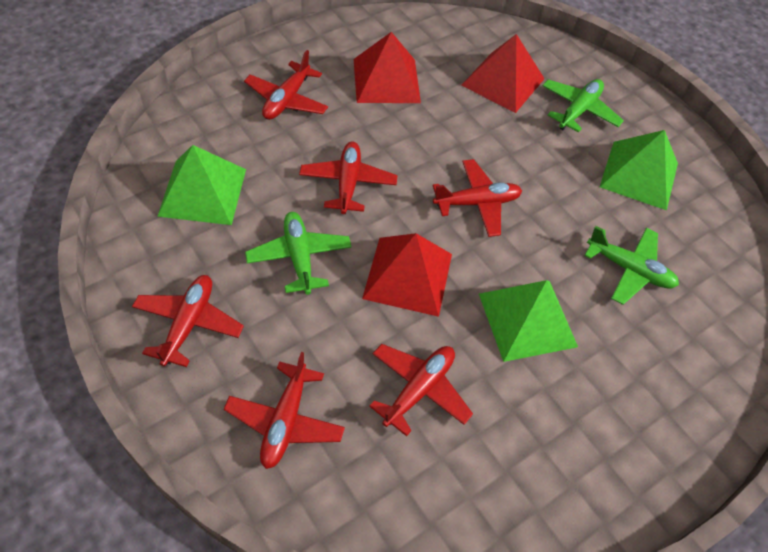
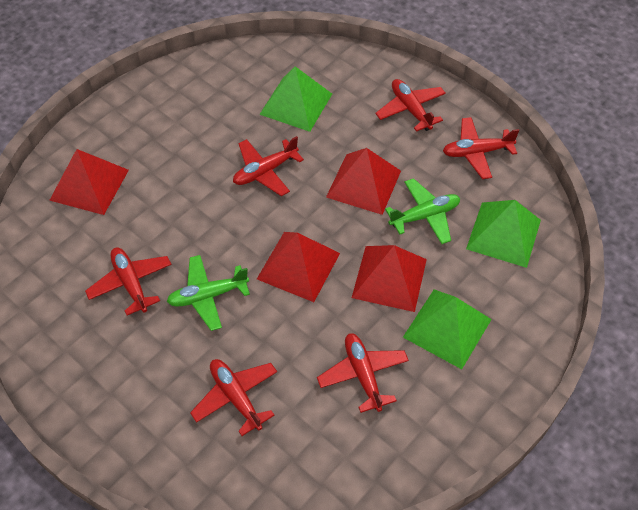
green plane: [245,212,352,295] [542,79,624,133] [584,226,679,305] = 3 -> [167,255,250,331] [385,178,460,244] = 2
red pyramid: [354,32,421,103] [362,233,452,317] [461,34,545,113] = 3 -> [49,149,129,215] [257,232,340,302] [326,148,401,215] [352,245,427,312] = 4

